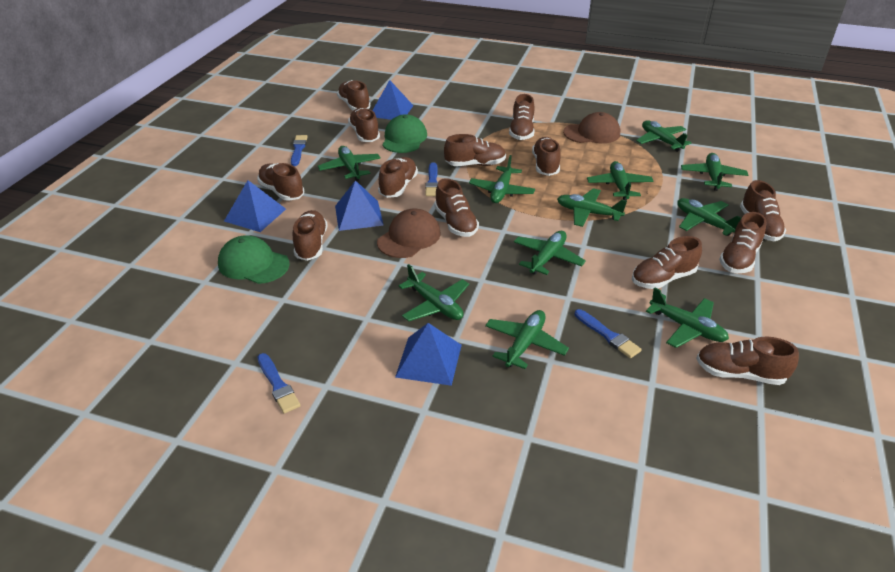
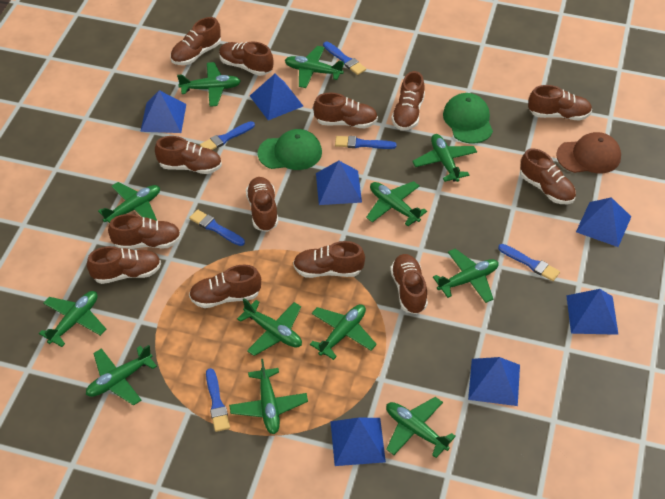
blue brush: [258,353,301,414] [291,135,308,166] [425,162,438,196] [575,309,642,358] = 4 -> [189,210,245,246] [200,121,255,150] [206,368,230,432] [323,42,366,75] [335,136,397,149] [498,244,560,281] = 6
blue pyramid: [224,180,286,232] [335,180,384,231] [372,80,414,120] [395,323,462,386] = 4 -> [140,90,186,133] [250,74,303,120] [316,161,362,205] [330,418,386,466] [468,357,520,406] [566,289,619,335] [576,197,631,247] = 7
brown cap: [377,209,441,258] [563,112,620,143] = 2 -> [556,132,621,173] = 1
green plane: [318,146,381,181] [398,264,469,321] [469,155,535,203] [485,310,569,369] [514,231,586,275] [557,188,627,227] [587,161,654,201] [636,120,691,152] [646,287,729,348] [677,198,741,236] [681,153,748,191] = 11 -> [39,291,106,347] [86,345,157,406] [98,182,160,223] [177,62,241,107] [229,359,308,434] [237,298,302,356] [285,46,344,88] [310,304,377,360] [366,181,427,226] [386,397,456,458] [412,134,477,182] [433,249,499,303] = 12

